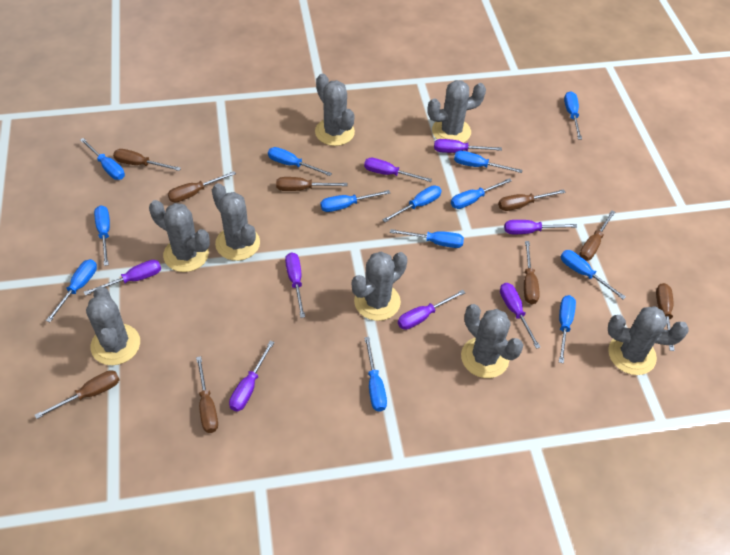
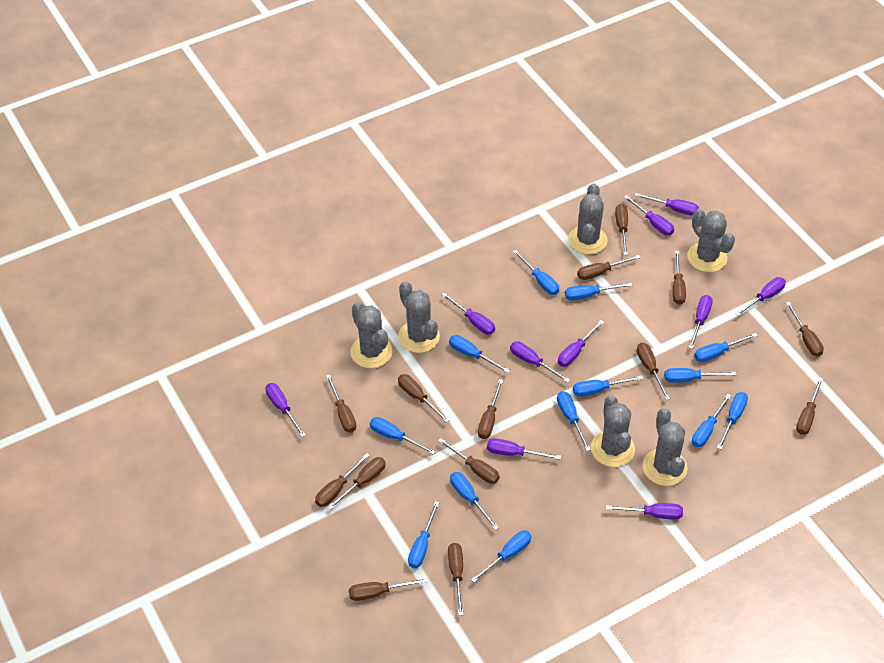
brown screwdriver: [35,370,120,419] [113,149,181,171] [168,171,236,203] [196,356,218,433] [276,177,347,191] [498,189,565,211] [524,241,540,304] [579,210,615,261] [656,283,675,351] = 9 -> [315,453,370,507] [326,375,356,433] [328,457,386,509] [349,578,428,601] [398,374,449,423] [438,438,500,484] [448,543,463,616] [478,379,503,439] [577,255,640,280] [615,204,628,255] [637,343,670,400] [673,251,686,305] [786,302,824,357] [796,378,823,435] = 14
grey cactus: [86,286,140,365] [149,200,210,272] [212,183,260,261] [315,73,355,146] [352,251,407,321] [427,80,486,143] [461,304,523,378] [608,306,688,375] = 8 -> [350,302,392,368] [398,281,440,353] [568,183,608,255] [591,395,635,467] [643,408,687,486] [687,209,735,272] = 6
purple screwdriver: [84,260,161,295] [229,341,274,411] [285,252,305,318] [364,158,432,182] [398,290,465,330] [434,139,502,153] [500,283,540,349] [504,220,577,234] = 8 -> [266,383,306,437] [442,293,495,334] [487,438,561,460] [510,341,570,383] [558,320,604,367] [606,503,683,519] [624,195,674,235] [634,193,699,216] [689,295,713,349] [735,277,786,316] = 10

